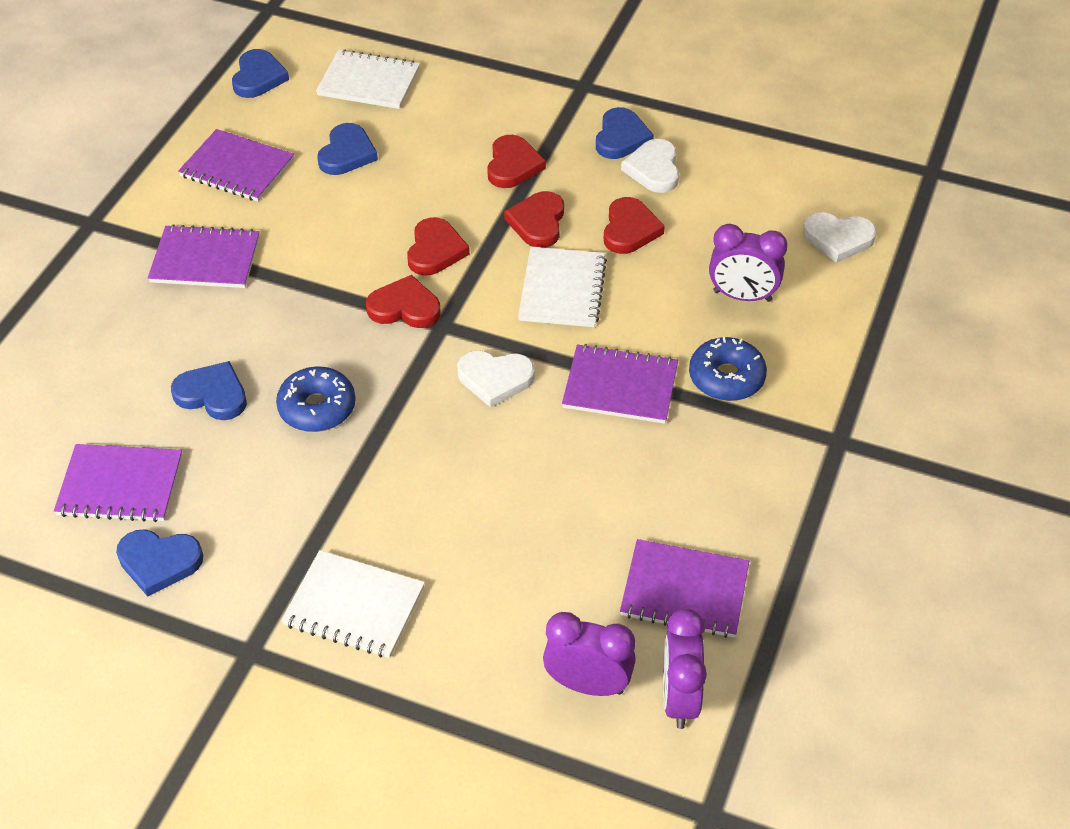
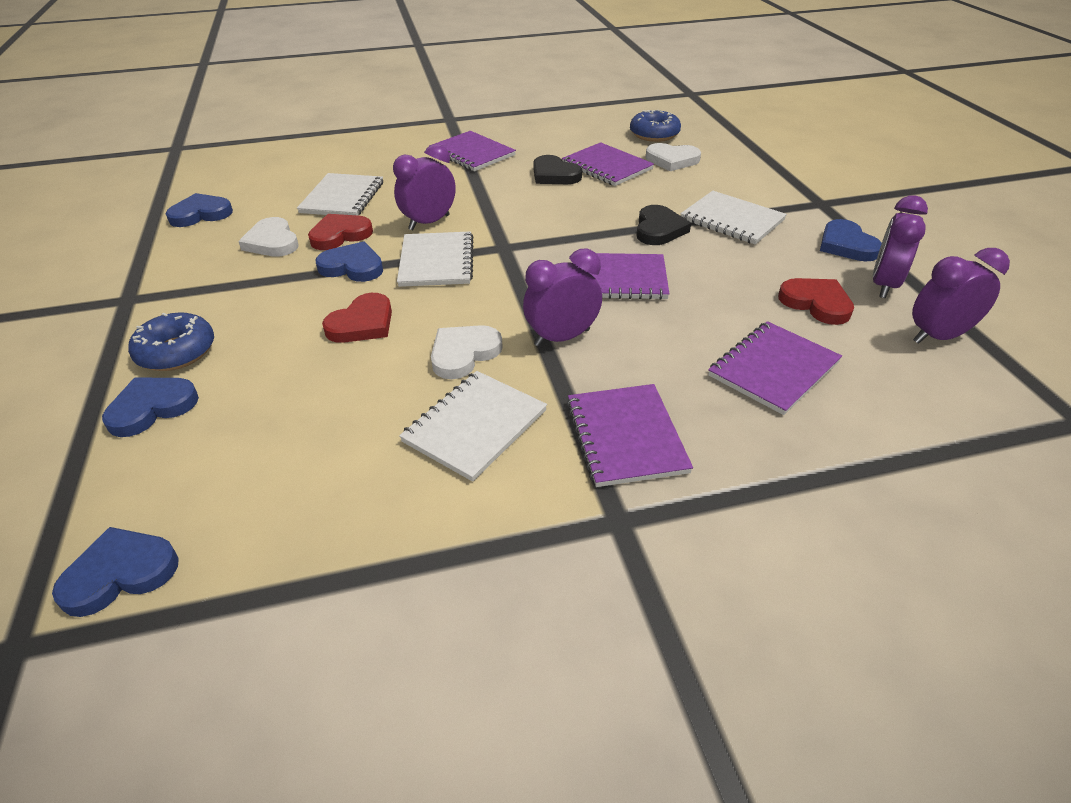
black heart: none = 0 -> [533,155,582,184] [636,205,691,245] = 2
purple clock: [543,612,636,696] [663,608,707,729] [709,224,788,302] = 3 -> [393,144,456,230] [523,248,602,347] [873,195,928,298] [912,248,1010,344] = 4
red heart: [366,275,441,328] [407,217,470,276] [487,135,546,188] [504,191,564,248] [604,197,665,254] = 5 -> [308,214,373,250] [322,293,392,343] [778,278,854,325] = 3
white notebook: [281,550,425,658] [316,49,420,109] [518,247,607,327] = 3 -> [297,173,383,215] [397,231,474,287] [399,371,547,482] [681,191,787,245] = 4

